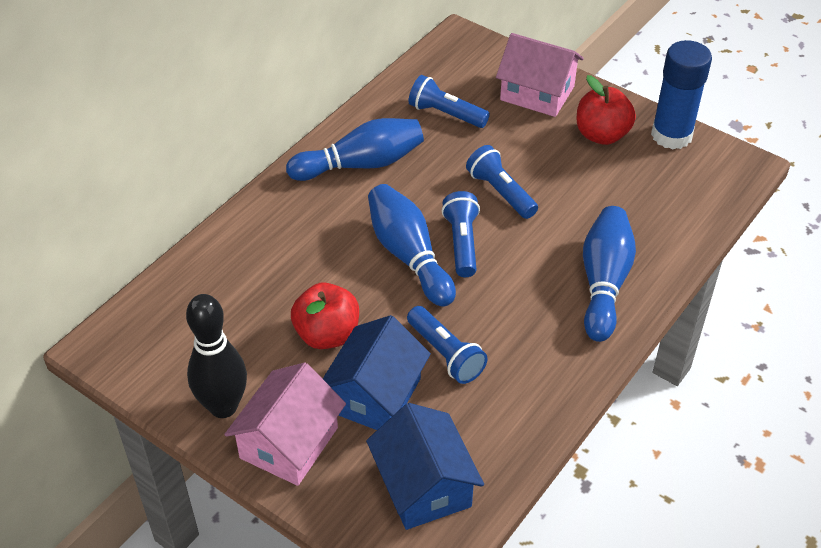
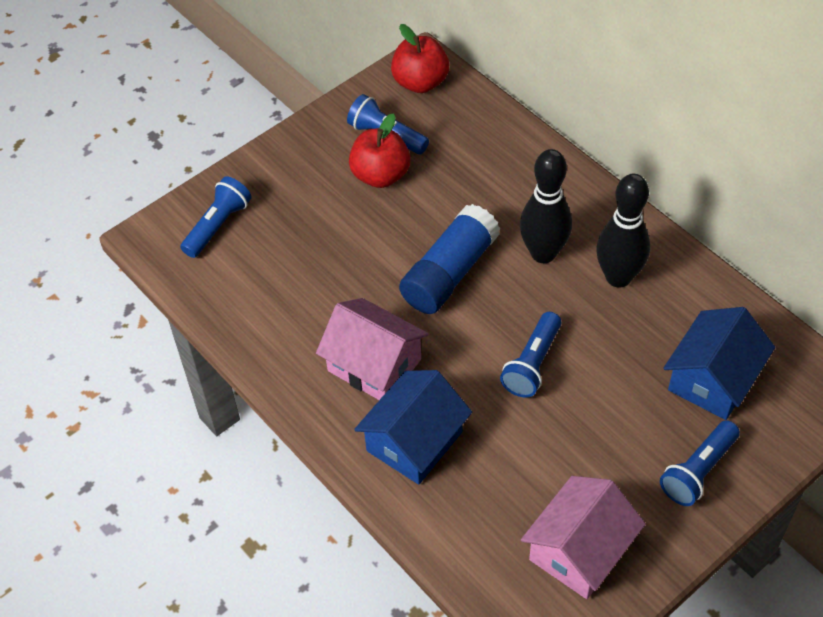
black bowling pin: [186,294,247,418] = 1 -> [520,149,572,263] [596,174,650,288] = 2
blue bowling pin: [286,118,424,181] [368,184,456,307] [583,206,636,342] = 3 -> none = 0

